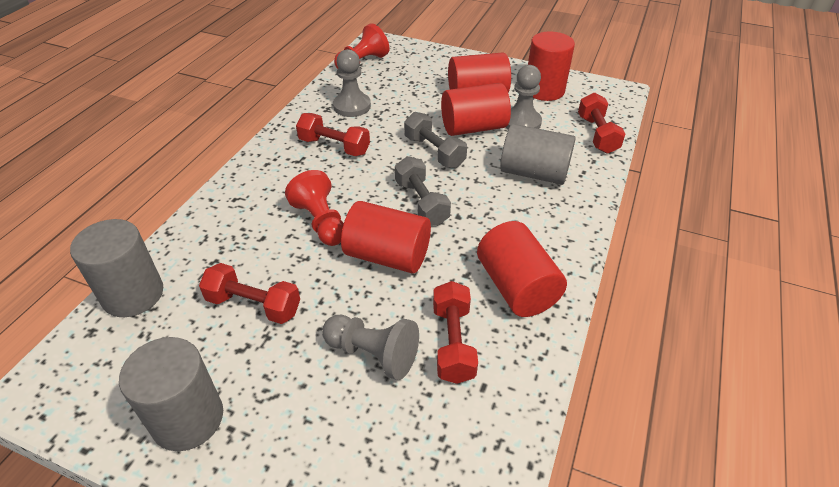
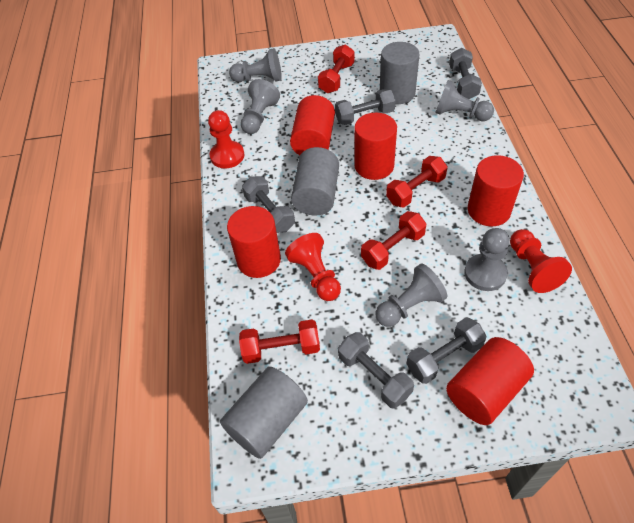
grey dumbbell: [395,156,451,226] [404,112,467,168] = 2 -> [242,176,295,233] [335,89,395,125] [338,332,414,409] [406,317,487,384] [449,48,482,99] = 5
grey pawn: [322,315,419,380] [333,49,371,117] [505,65,542,129] = 3 -> [229,48,282,82] [241,79,280,134] [375,263,447,327] [435,80,494,121] [464,228,510,291] = 5
red pawn: [285,170,344,246] [334,23,390,69] = 2 -> [208,110,244,169] [285,233,341,301] [510,229,572,293] = 3

